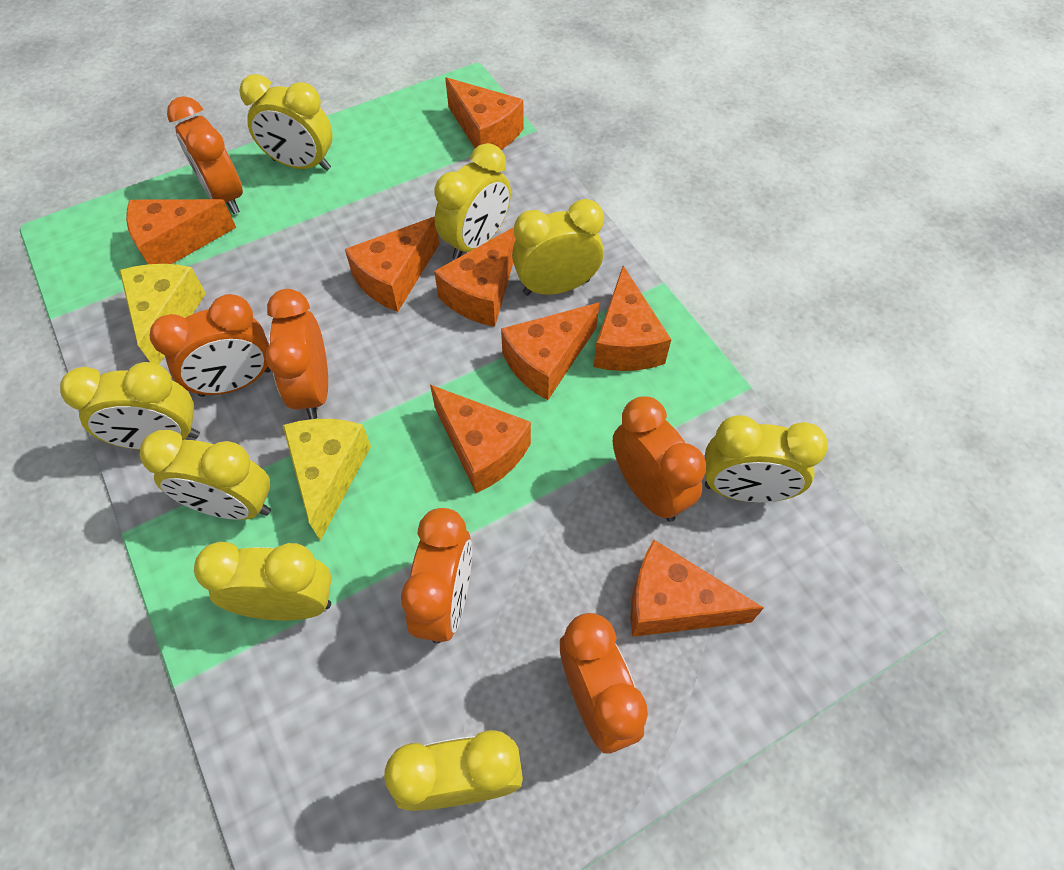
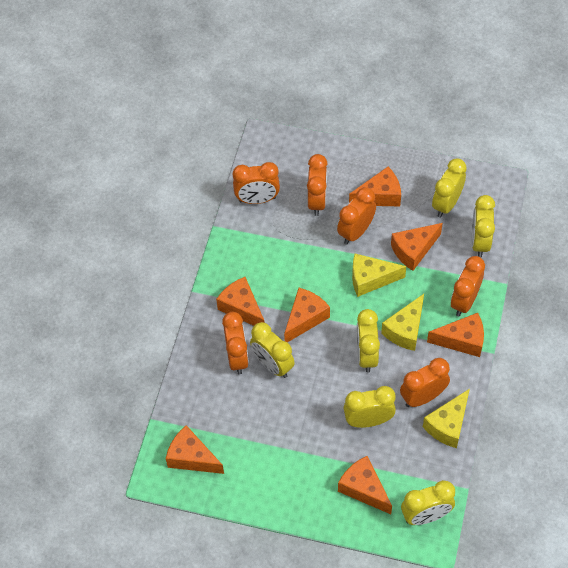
orange cheese: [126,199,236,264] [345,217,439,312] [430,385,531,493] [434,227,516,327] [445,77,524,150] [501,303,599,400] [593,266,671,371] [631,540,764,637] = 8 -> [166,425,224,474] [216,277,265,326] [284,288,330,342] [338,456,392,514] [349,167,401,206] [391,223,443,271] [427,313,484,357] = 7
yellow cheese: [119,264,206,365] [283,419,371,541] = 2 -> [352,254,406,297] [381,294,424,351] [423,389,470,448] = 3
yellow clock: [60,362,200,450] [139,430,271,520] [194,542,332,621] [239,74,333,171] [384,730,523,811] [434,143,511,260] [512,199,604,296] [705,415,828,502] = 8 -> [250,322,295,378] [343,386,396,428] [357,309,380,372] [401,480,455,525] [432,158,467,218] [471,195,495,257] = 6

